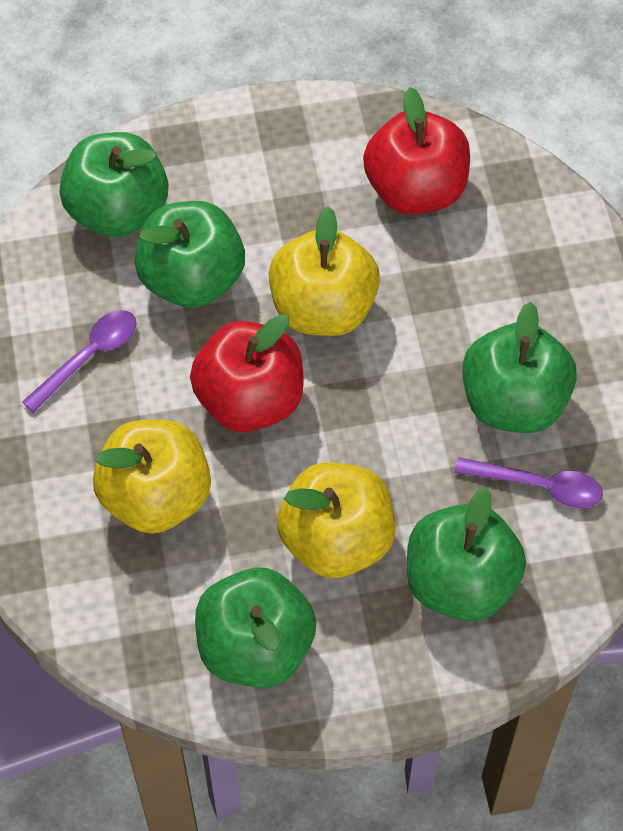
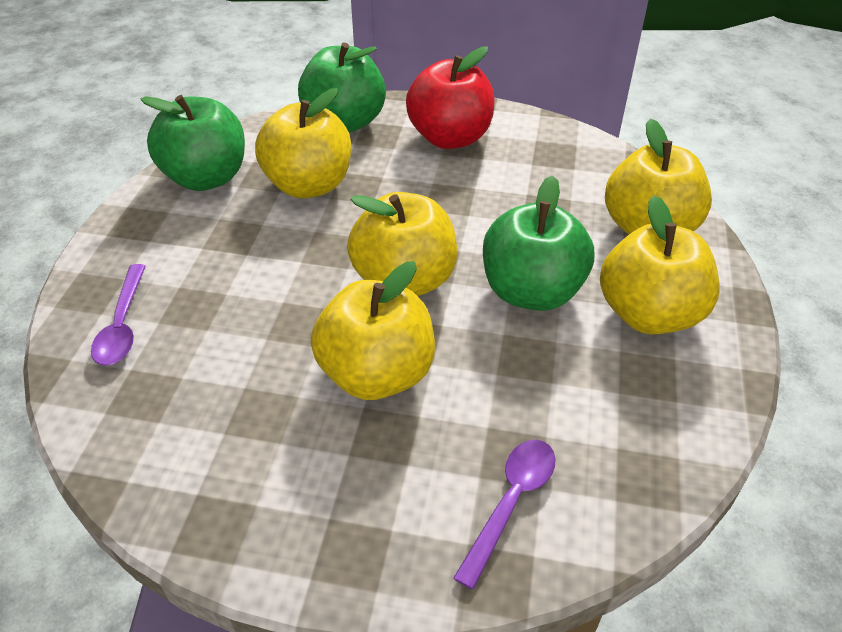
green apple: [60,132,168,237] [135,201,245,308] [195,568,317,688] [407,487,526,621] [462,302,577,433] = 5 -> [140,95,245,191] [298,42,386,132] [483,175,594,311] = 3
red apple: [190,314,304,432] [363,87,470,215] = 2 -> [406,46,494,149] = 1
yellow apple: [93,420,211,534] [268,206,380,336] [277,462,396,578] = 3 -> [255,88,351,198] [311,261,435,400] [347,192,457,296] [600,195,720,334] [605,118,712,234] = 5

